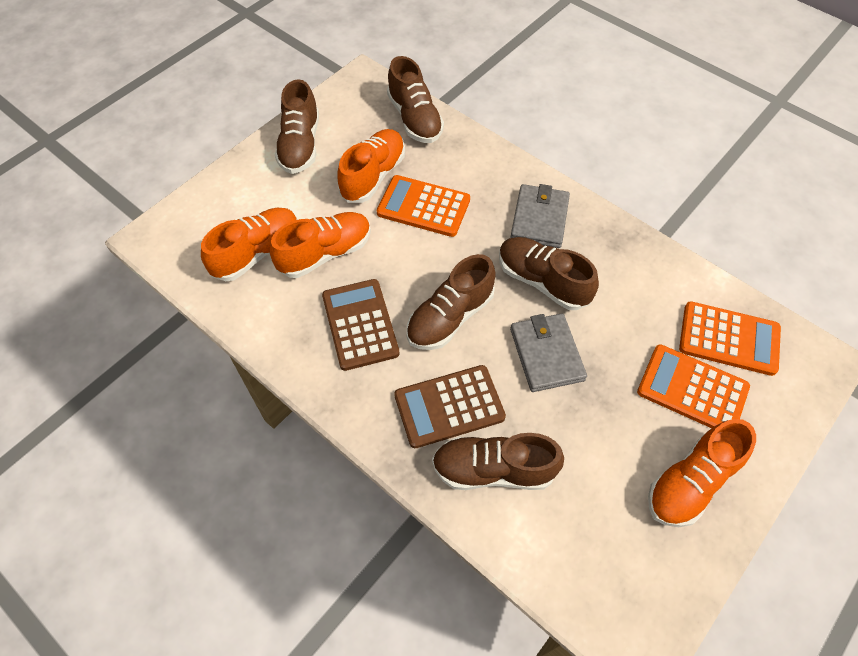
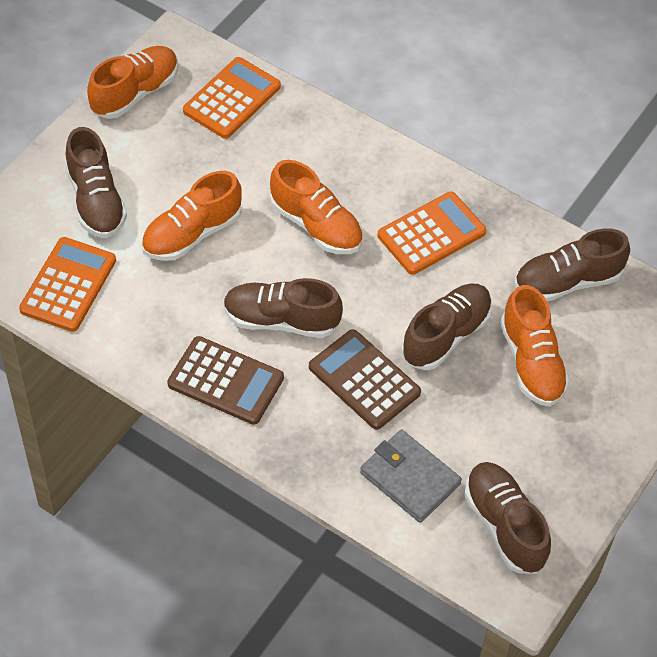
grey wallet: [510,184,570,248] [510,313,587,392] = 2 -> [360,429,462,523] = 1

